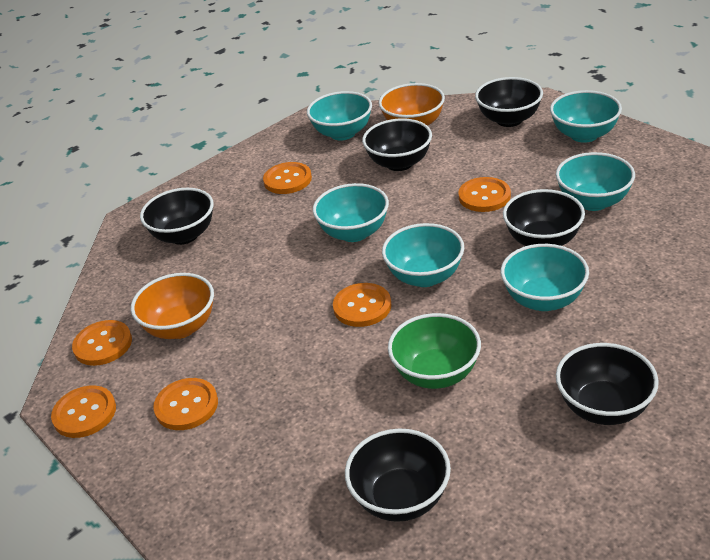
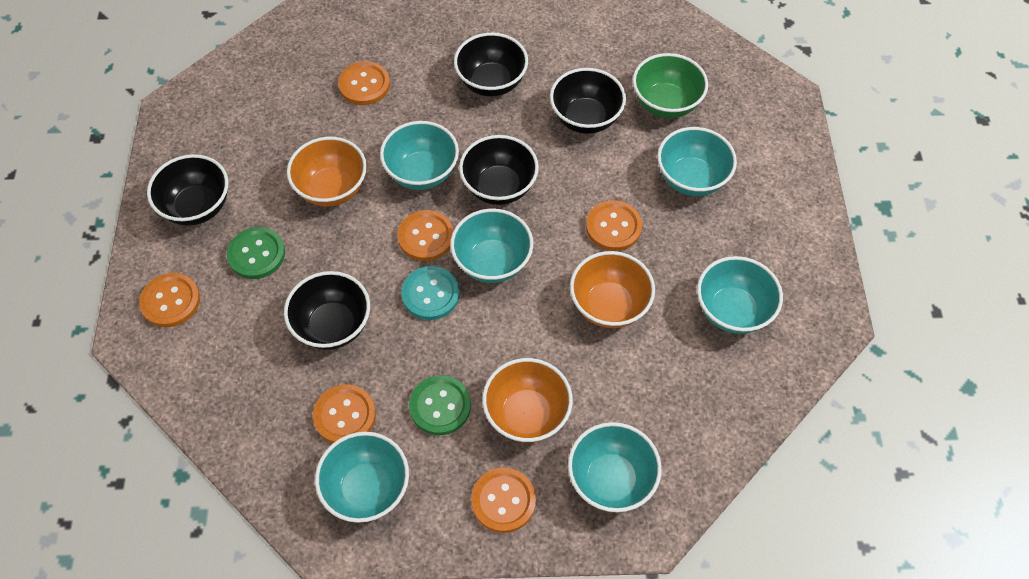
black bowl: [140,188,214,245] [345,429,451,522] [362,118,432,171] [475,77,543,127] [503,189,585,246] [556,343,659,425] = 6 -> [147,154,228,226] [284,271,370,350] [454,33,528,96] [459,135,539,205] [550,68,626,134] = 5
green button: none = 0 -> [227,227,285,279] [409,375,471,435] = 2
orange bowl: [131,273,214,339] [379,83,445,126] = 2 -> [287,137,367,207] [482,358,573,443] [570,251,655,328] = 3
turquoise button: none = 0 -> [401,266,460,320] = 1

